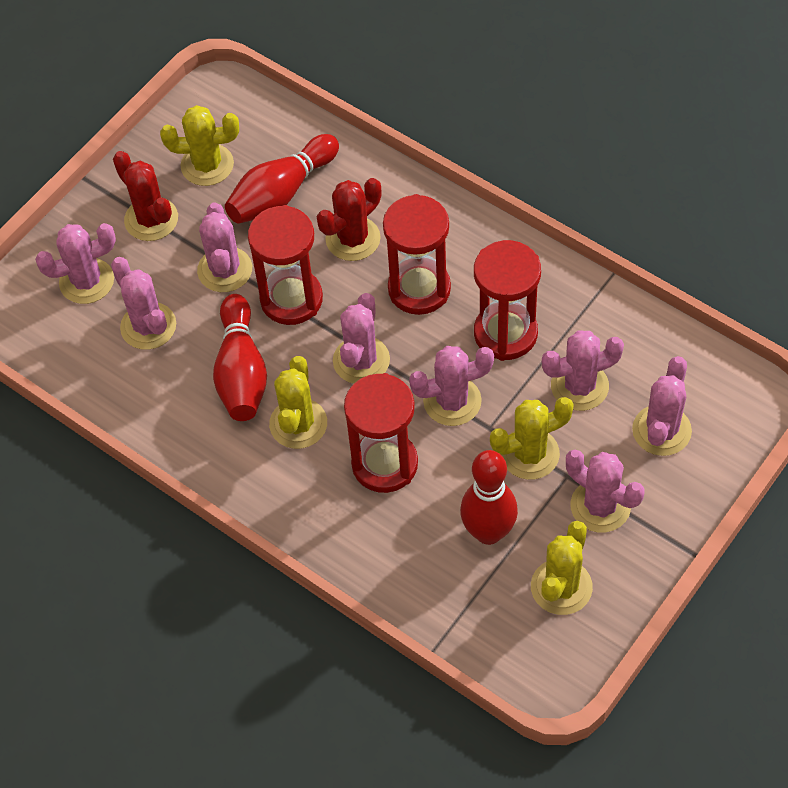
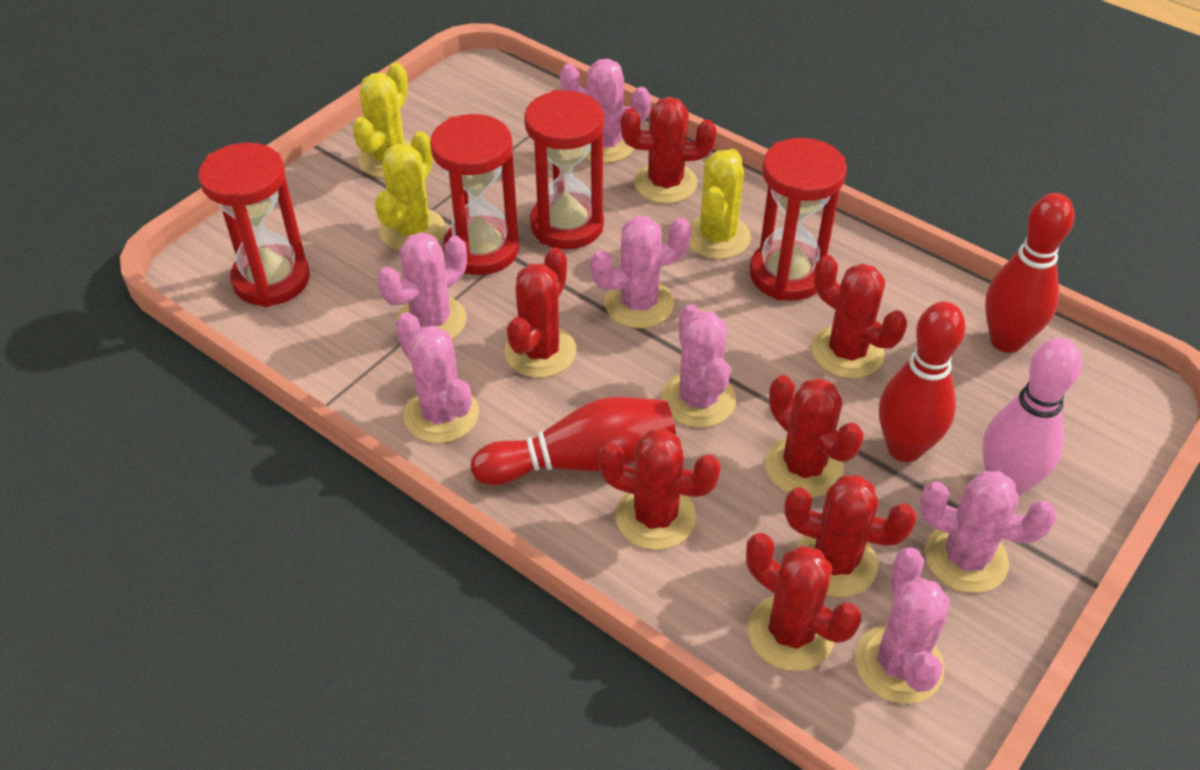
pink bowling pin: none = 0 -> [982,338,1082,496] = 1
pink cactus: [35,223,116,304] [111,257,176,350] [197,202,252,292] [333,293,390,384] [409,346,494,426] [542,330,624,411] [566,450,644,533] [632,356,692,456] = 8 -> [377,232,467,339] [396,312,479,443] [560,59,651,163] [590,216,692,328] [661,304,736,428] [855,548,950,704] [919,471,1057,593] = 7
red cactus: [113,151,178,241] [317,178,382,261] = 2 -> [504,248,576,378] [598,429,721,550] [621,97,717,204] [746,533,861,671] [765,375,864,498] [784,475,917,597] [812,255,907,379] = 7
yellow cactus: [160,105,239,186] [269,356,327,449] [490,397,574,480] [531,521,593,615] = 4 -> [352,63,411,178] [375,131,445,251] [689,149,751,259] = 3

